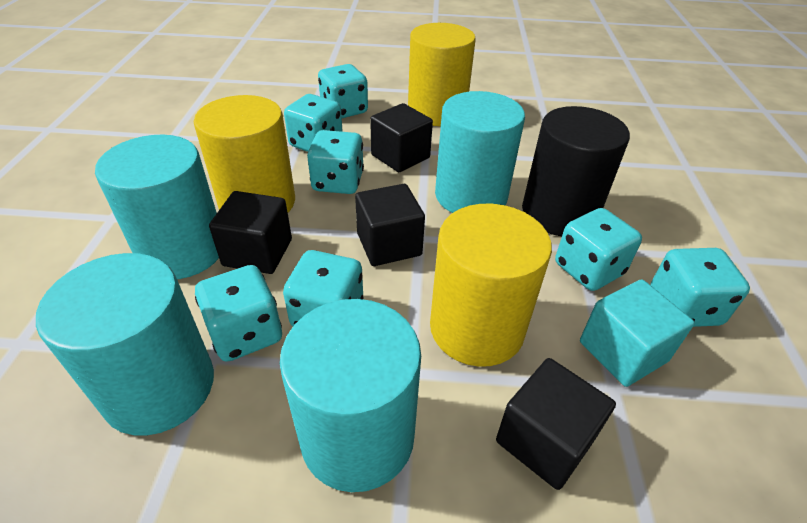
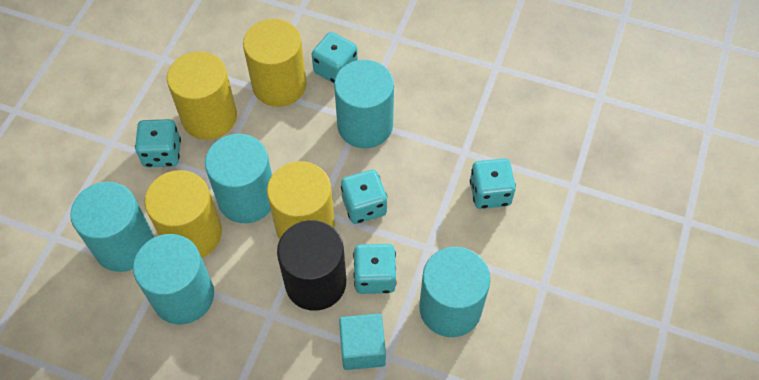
black cube: [209,191,292,274] [355,184,425,266] [370,103,433,172] [496,358,616,490] = 4 -> none = 0
turquoise cylinder: [36,253,214,435] [95,135,219,279] [280,299,421,492] [435,91,525,213] = 4 -> [70,182,154,272] [133,234,214,324] [205,134,272,223] [334,60,394,148] [419,247,491,337] = 5
turquoise dice: [195,265,282,362] [283,250,364,327] [284,94,343,152] [307,130,364,194] [318,64,368,118] [555,208,642,291] [650,248,750,327] = 7 -> [135,119,181,168] [312,32,358,83] [341,170,387,224] [353,244,396,294] [470,158,516,209] = 5
yellow cylinder: [194,95,295,213] [408,23,476,126] [430,204,552,367] = 3 -> [144,170,222,258] [167,51,237,140] [243,19,307,107] [267,161,335,239] = 4

